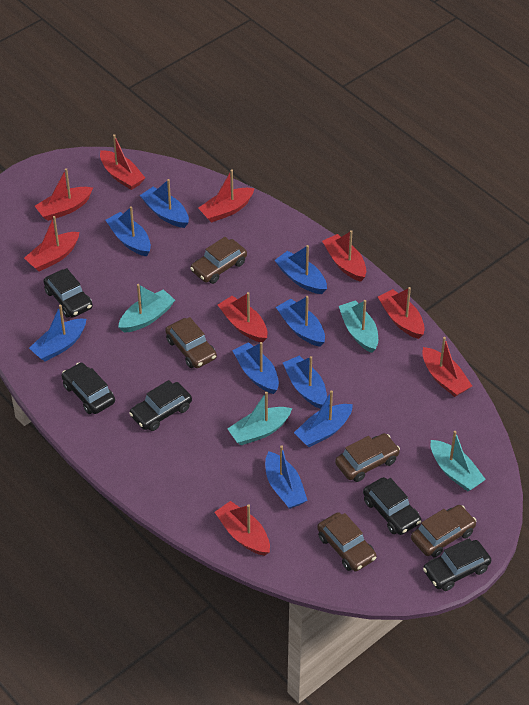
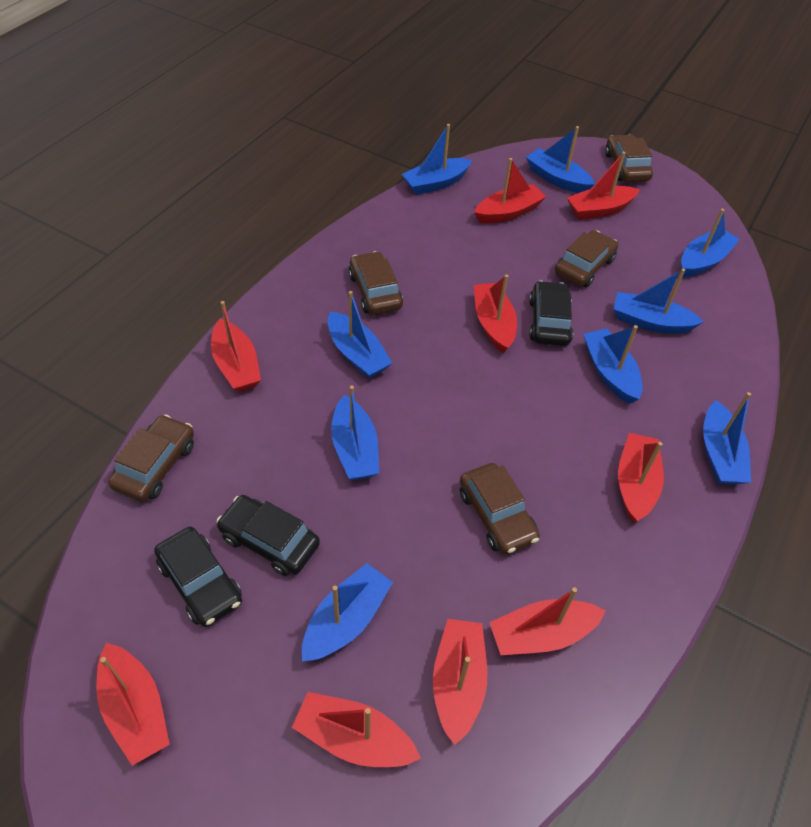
black car: [44,268,93,318] [62,362,115,414] [129,380,192,431] [363,477,421,535] [423,538,491,591] = 5 -> [154,527,242,627] [216,495,320,576] [529,281,573,346] = 3
turquoise boat: [118,284,175,333] [228,391,292,445] [339,300,378,353] [431,431,486,491] = 4 -> none = 0

